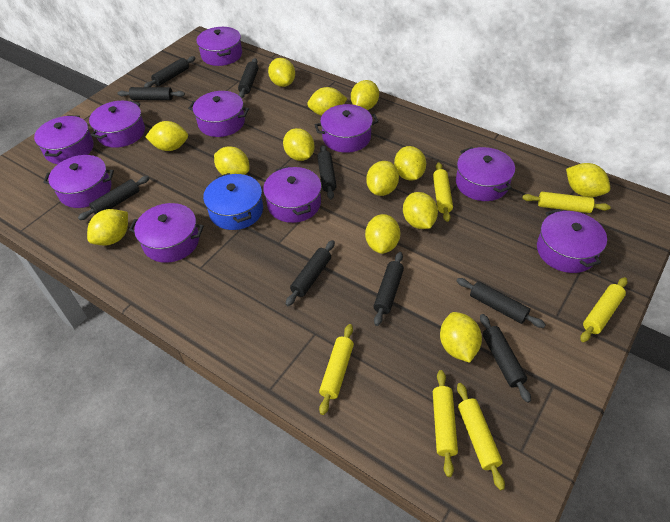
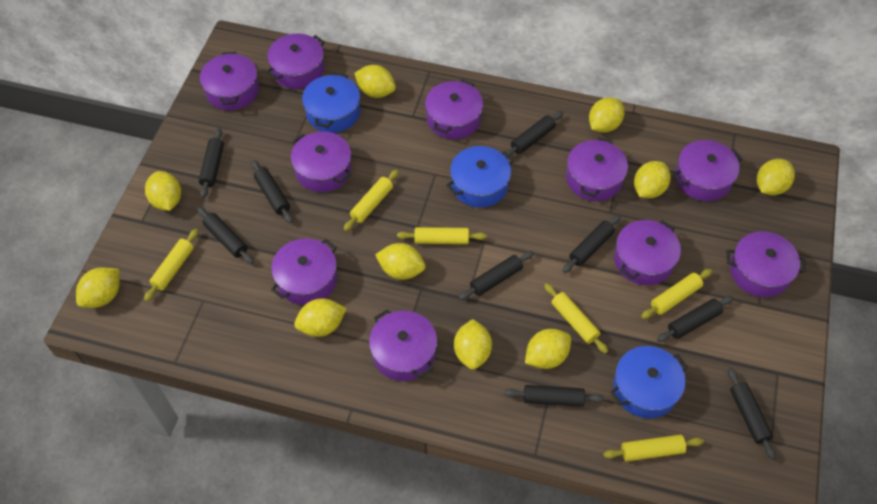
blue pot: [203,173,263,230] = 1 -> [302,73,360,133] [446,146,514,208] [611,346,688,418] = 3
yellow lemon: [87,209,128,245] [146,121,188,151] [214,146,250,175] [268,58,295,87] [283,128,315,161] [307,87,347,116] [351,80,379,110] [365,214,400,254] [366,161,399,196] [394,146,426,181] [403,192,438,229] [440,312,482,363] [566,163,610,197] = 13 -> [76,267,120,308] [145,171,181,211] [294,299,347,337] [354,65,396,98] [375,243,426,280] [454,319,492,370] [525,329,571,369] [589,97,625,133] [634,161,671,198] [757,159,795,195] = 10

